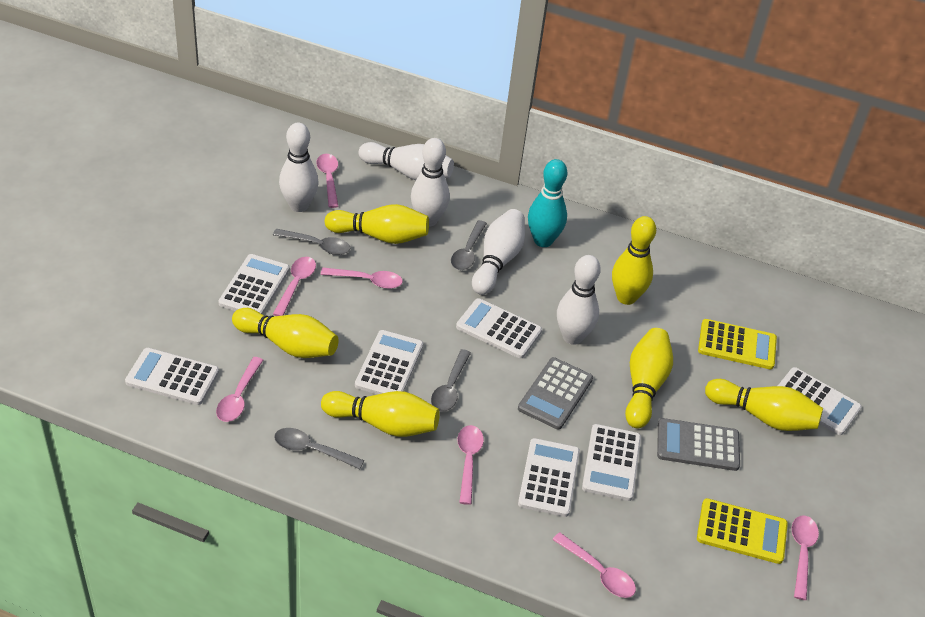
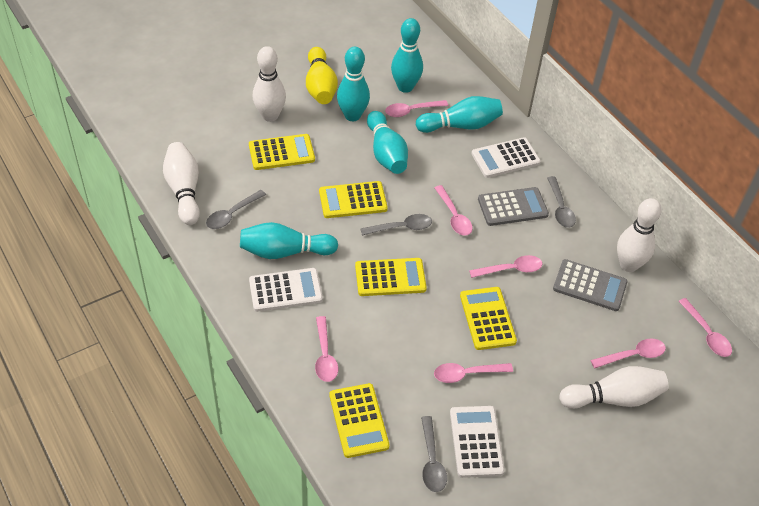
turquoise bowling pin: [528,159,567,247] = 1 -> [240,222,338,259] [337,47,370,121] [367,111,408,174] [391,18,423,93] [416,96,503,133] = 5
white bowling pin: [279,123,319,212] [359,142,454,180] [411,138,450,227] [472,209,525,295] [557,255,601,345] = 5 -> [163,142,200,225] [253,46,286,122] [560,366,668,409] [617,198,662,272] = 4
white calculator: [125,348,219,405] [218,254,290,315] [355,330,423,394] [456,298,542,358] [518,438,580,517] [582,424,641,501] [778,367,862,435] = 7 -> [249,268,323,312] [450,406,505,478] [472,137,541,178] = 3
yellow bowling pin: [232,308,339,358] [321,391,440,437] [325,204,429,244] [612,216,656,305] [625,328,673,428] [705,379,823,431] = 6 -> [306,47,338,104] = 1
yellow calculator: [697,498,788,564] [698,319,777,369] = 2 -> [249,134,315,170] [319,181,388,218] [329,383,390,458] [355,258,427,296] [460,287,517,350] = 5

